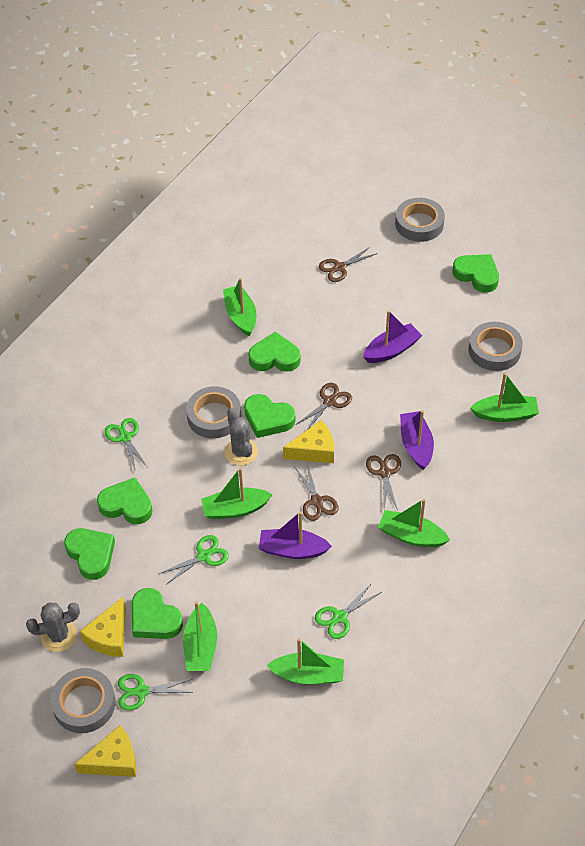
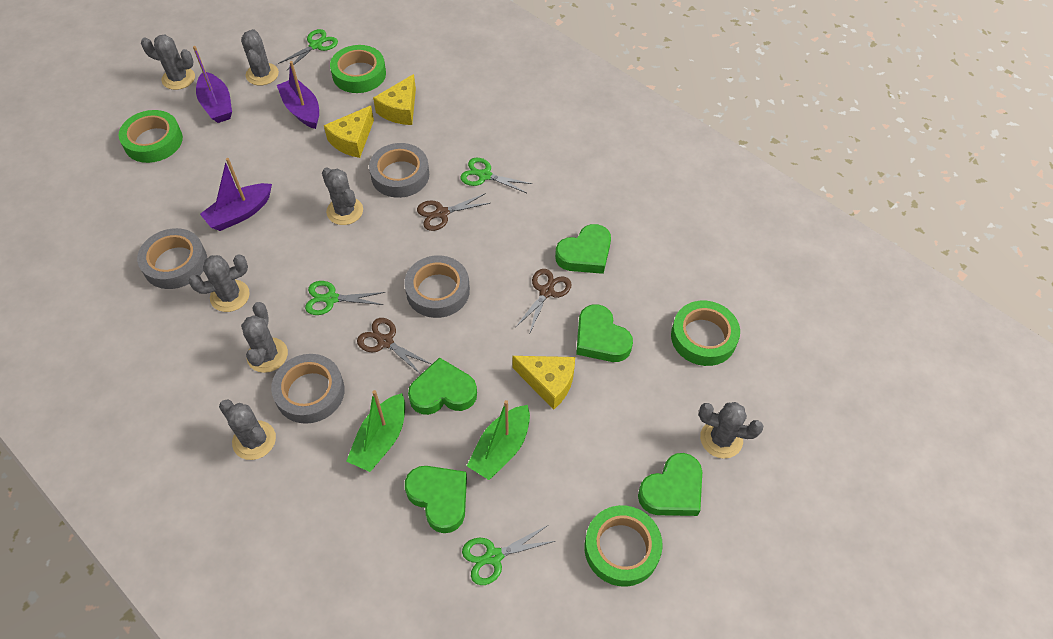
brown scissors: [295,463,338,521] [297,383,352,430] [319,247,377,282] [366,454,401,511] = 4 -> [357,318,431,374] [417,193,490,231] [515,269,572,332] = 3
green boat: [183,601,217,671] [201,468,273,519] [223,278,256,336] [266,638,344,685] [378,499,450,547] [470,373,539,422] = 6 -> [346,390,405,472] [467,400,530,480] = 2
green heart: [64,528,115,580] [97,478,153,524] [132,588,183,639] [244,394,295,438] [248,332,301,372] [452,254,499,293] = 6 -> [405,466,467,533] [408,357,477,415] [555,224,611,274] [576,304,633,362] [638,453,702,516] = 5
green tape: none = 0 -> [118,110,183,163] [330,45,386,93] [584,505,663,587] [671,301,740,366] = 4
grey cactus: [26,602,80,652] [225,408,258,465] = 2 -> [141,35,195,90] [189,255,250,312] [219,399,276,460] [241,29,279,86] [241,302,288,373] [322,167,363,225] [699,402,763,459] = 7

